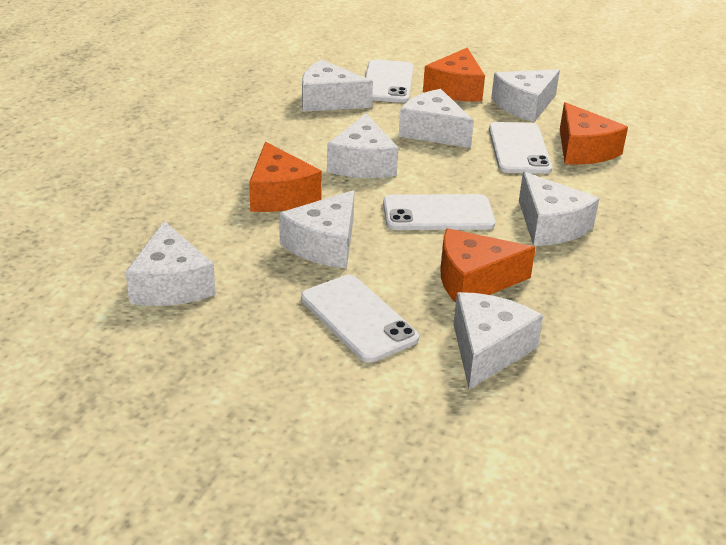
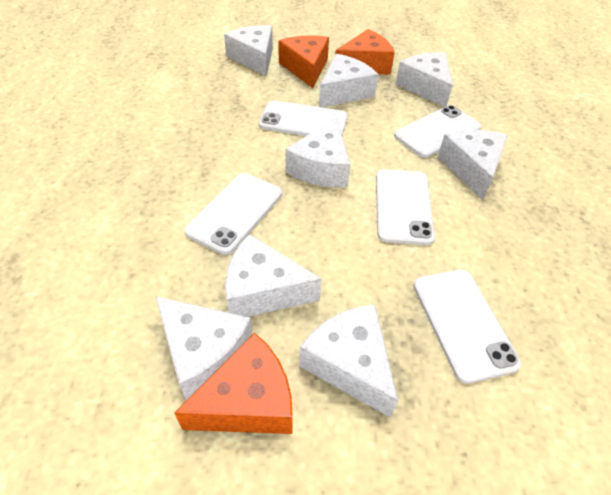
orange cheese: [249,142,322,212] [423,48,485,102] [441,228,536,302] [560,102,628,165] = 4 -> [174,332,293,434] [278,35,329,88] [335,29,395,75] = 3
white phone: [301,275,419,363] [365,59,413,103] [383,194,495,230] [489,122,552,174] = 4 -> [184,173,282,255] [259,100,348,136] [376,169,435,245] [394,105,481,158] [413,269,521,384] = 5

